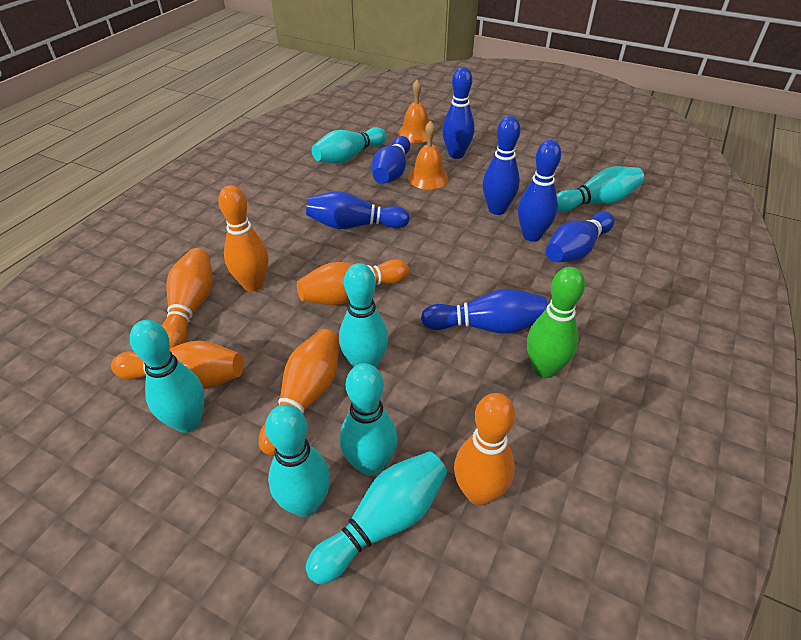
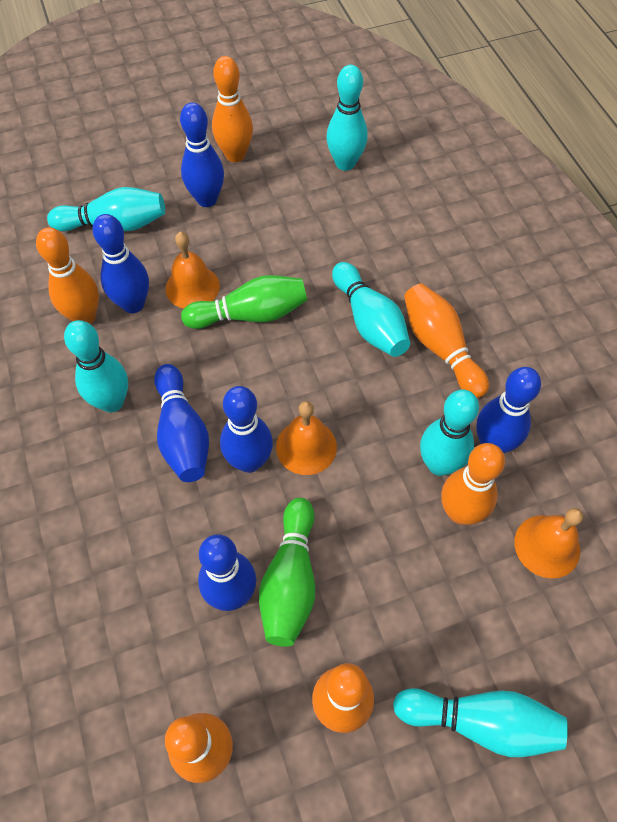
blue bowling pin: [306,191,410,229] [372,136,410,184] [421,289,548,334] [442,67,475,159] [483,116,520,215] [518,140,561,242] [546,211,614,262] = 7 -> [92,214,149,313] [154,364,209,482] [180,102,224,207] [198,534,256,611] [220,386,273,473] [476,367,541,453] = 6
green bowling pin: [527,267,585,378] = 1 -> [181,275,307,329] [259,498,315,647] = 2
orange bell: [398,79,434,143] [408,121,449,190] = 2 -> [166,232,220,309] [276,401,337,475] [515,508,583,579] = 3
turquoise bowling pin: [130,320,205,433] [265,404,330,517] [306,451,448,584] [312,127,386,164] [339,263,388,368] [340,363,398,476] [556,166,645,212] = 7 -> [47,187,165,231] [64,320,128,413] [326,65,368,171] [332,262,410,357] [393,688,568,757] [420,390,479,476] = 6

